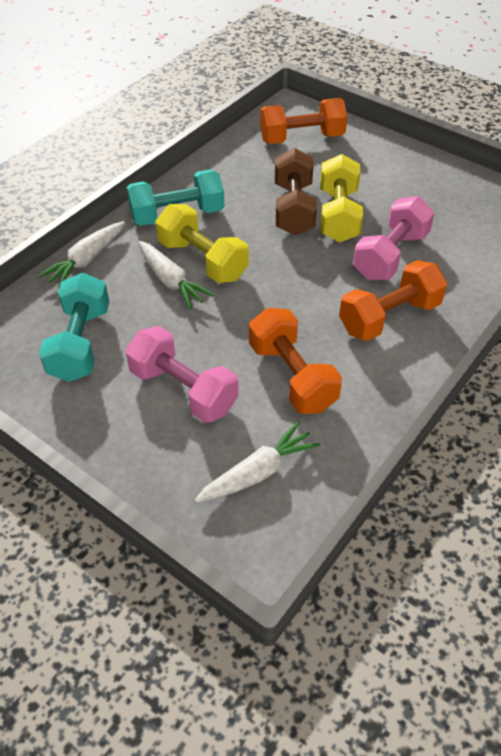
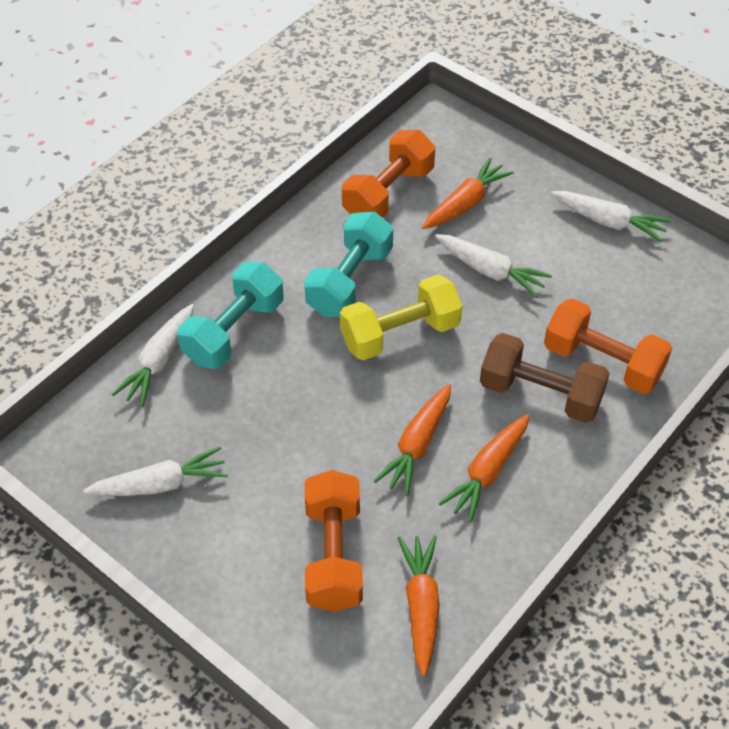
orange carrot: none = 0 -> [374,384,451,496] [398,535,440,676] [422,157,514,229] [439,414,529,523] = 4
pink dumbbell: [125,326,239,423] [353,196,435,280] = 2 -> none = 0
white carrot: [38,221,125,288] [139,241,214,310] [195,421,320,502] = 3 -> [83,446,228,496] [112,304,194,407] [435,234,552,298] [551,191,671,242] = 4
yellow dumbbell: [156,204,249,283] [320,154,363,242] = 2 -> [340,274,462,360] = 1

